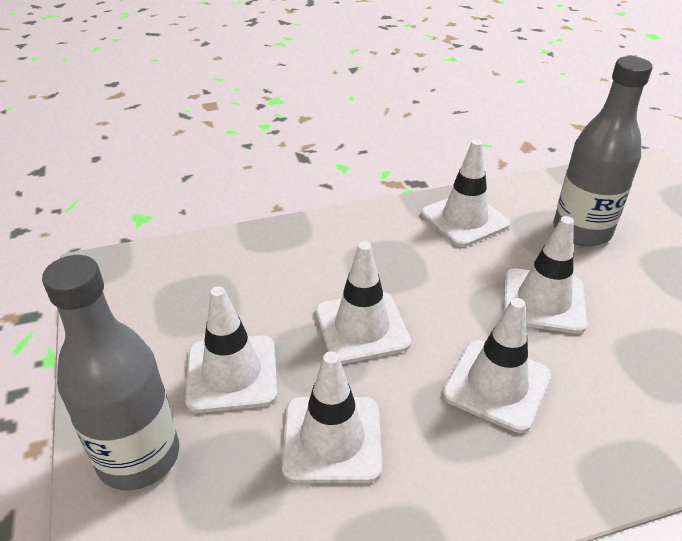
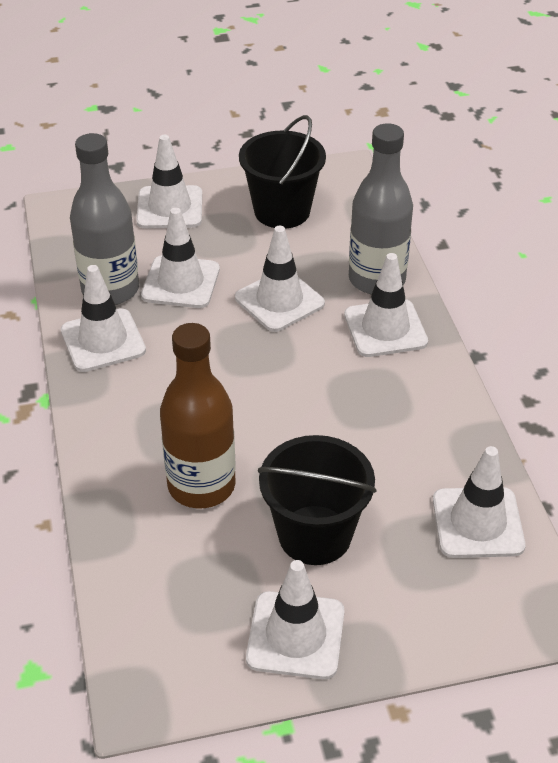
black bucket: none = 0 -> [239,115,326,229] [258,435,377,565] = 2
brown bottle: none = 0 -> [160,323,236,509] = 1
white traffic cone: [185,286,277,413] [282,351,382,483] [316,242,411,364] [421,140,510,247] [442,298,551,433] [503,216,587,334] = 6 -> [61,265,146,372] [136,135,202,228] [141,208,220,308] [235,226,325,332] [246,560,345,679] [344,253,428,357] [433,446,525,558] = 7

